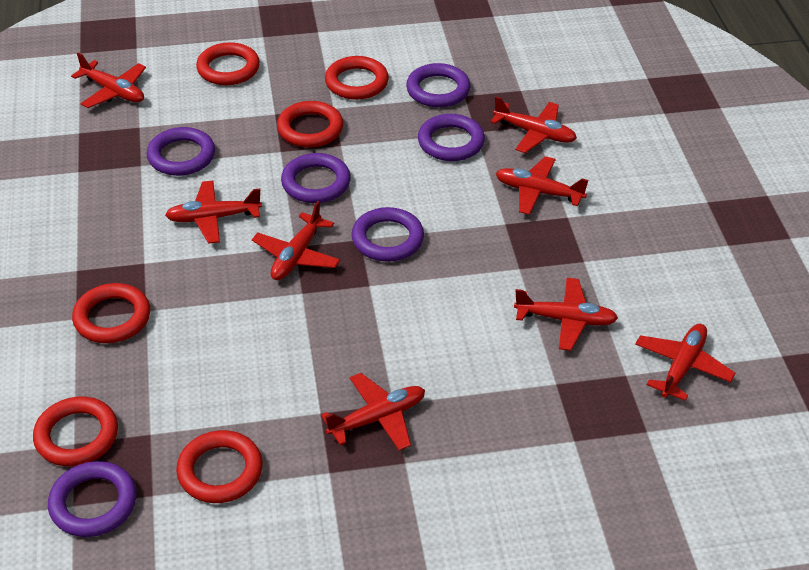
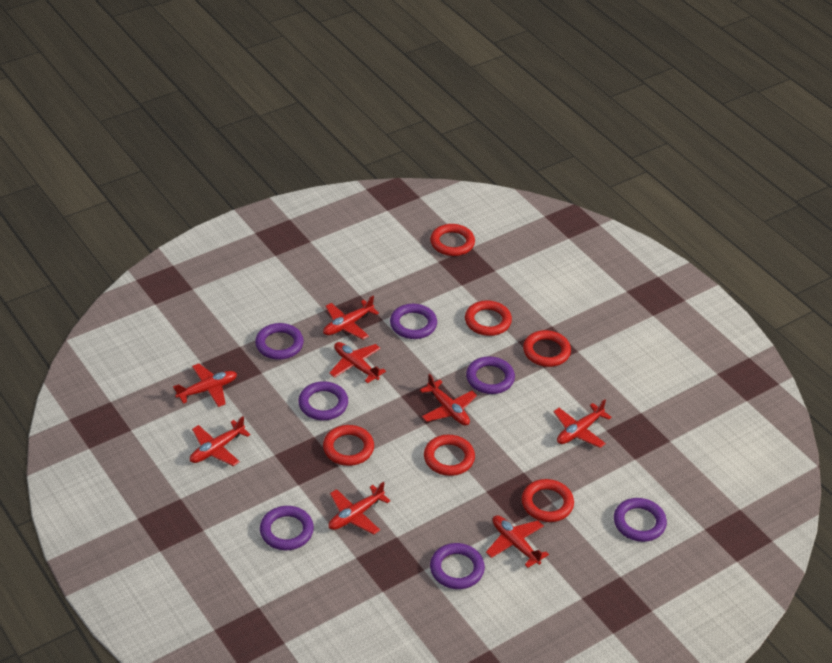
purple ring: [48,461,137,537] [147,127,215,176] [281,153,351,203] [351,207,424,262] [406,63,471,107] [418,114,485,161] = 6 -> [255,323,304,360] [260,506,314,550] [298,381,348,420] [390,304,437,339] [430,543,485,589] [466,356,515,394] [614,498,667,542] = 7

